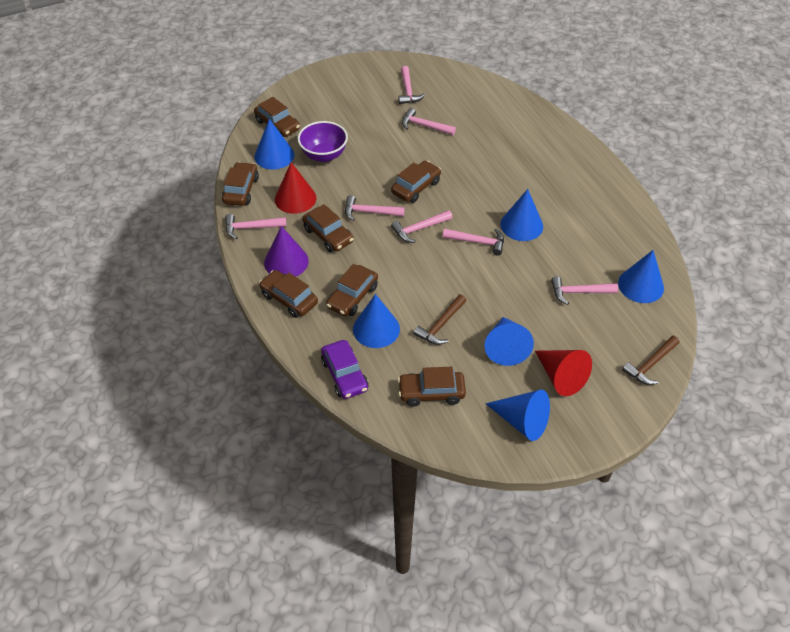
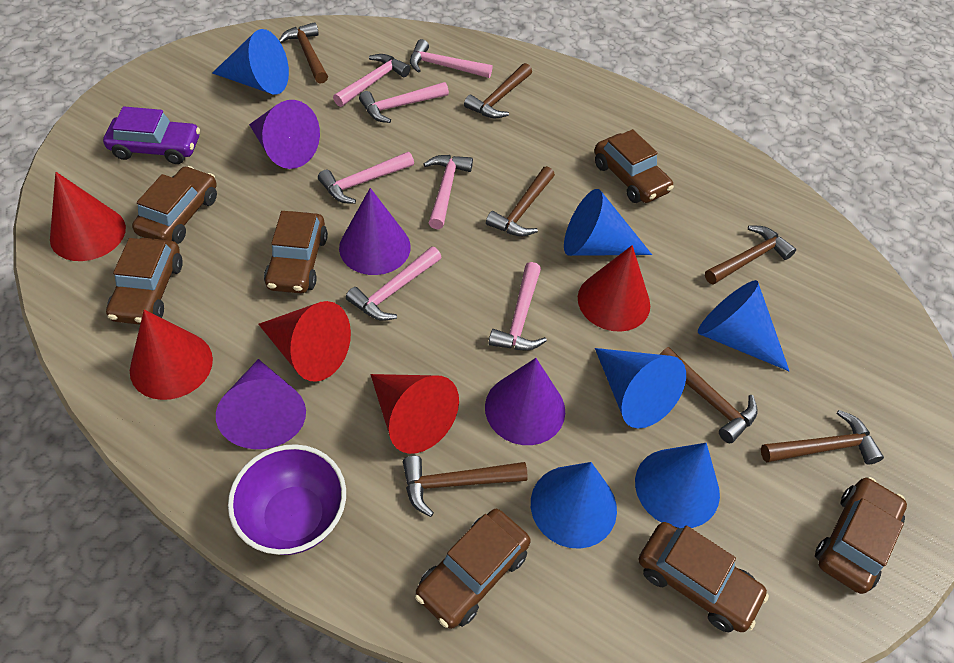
brown hammer: [414,294,466,345] [622,336,680,385] = 2 -> [279,22,328,84] [403,456,528,517] [464,63,532,118] [486,166,555,237] [659,347,758,443] [705,226,796,285] [761,410,884,465] = 7
purple cone: [264,226,309,277] = 1 -> [216,359,306,449] [249,100,320,169] [339,188,411,275] [485,358,565,445] = 4
red cone: [275,162,316,214] [535,350,592,396] = 2 -> [50,172,126,261] [130,310,213,400] [258,301,351,382] [370,374,459,454] [578,245,650,332] = 5

